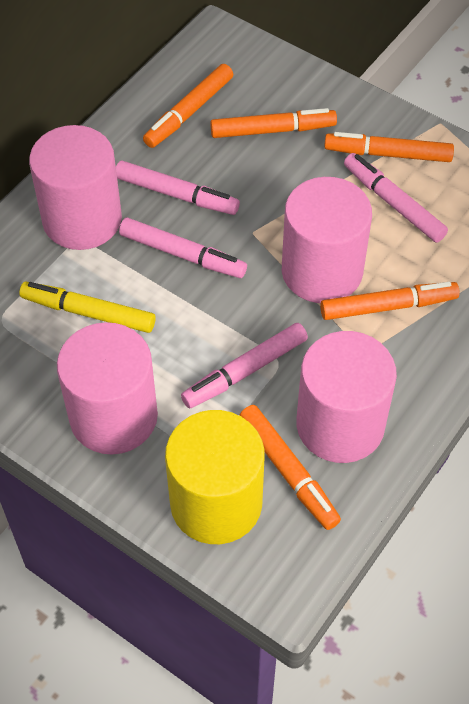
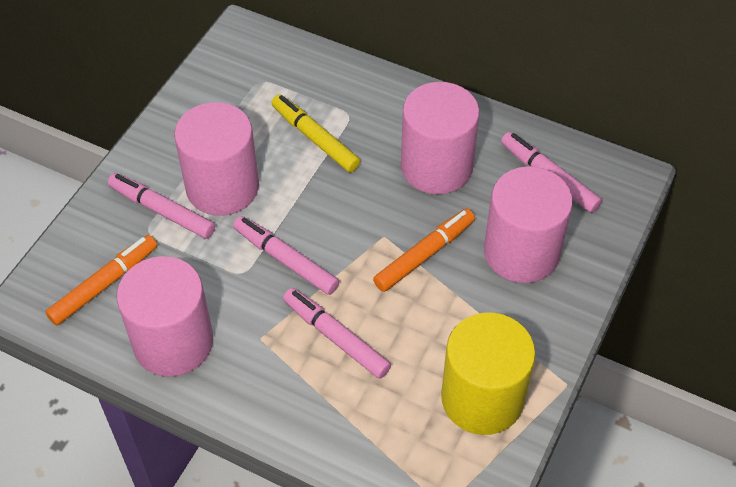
orange marker: [143,64,233,148] [210,108,337,138] [239,405,341,530] [320,282,460,320] [324,132,454,162] = 5 -> [45,235,157,325] [373,209,475,292] = 2

